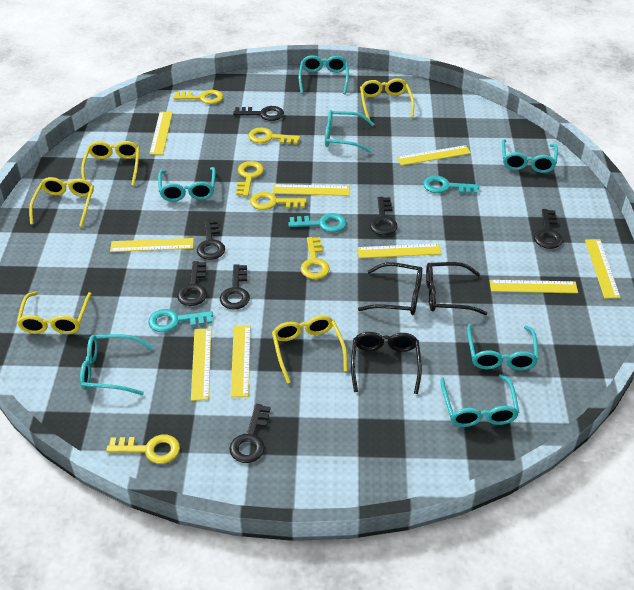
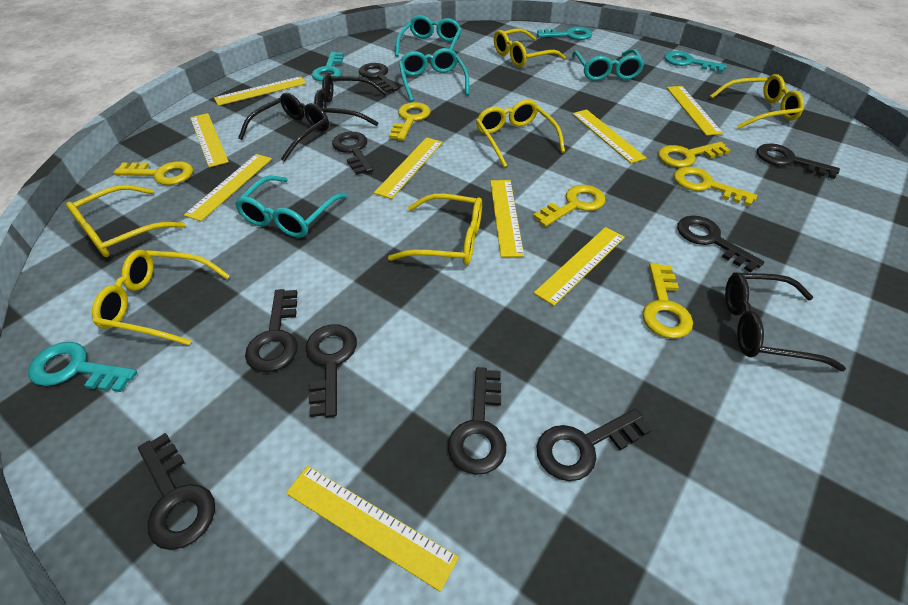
black key: [177,261,207,306] [197,219,225,260] [220,264,250,310] [229,404,270,463] [233,106,284,121] [370,197,398,235] [534,209,563,249] = 7 -> [138,433,215,550] [245,289,298,372] [306,324,357,418] [332,132,373,175] [359,63,399,93] [448,367,506,475] [536,408,651,481] [677,216,764,273] [757,143,840,179] = 9
turquoise glasses: [80,334,153,395] [158,167,216,202] [299,55,349,94] [325,110,374,153] [440,374,519,427] [467,324,539,370] [502,139,558,173] = 7 -> [235,176,347,238] [395,15,462,57] [399,48,469,102] [572,49,645,81] = 4
turquoise key: [148,309,213,332] [288,213,346,232] [423,176,479,194] = 3 -> [28,342,137,392] [312,52,344,82] [537,27,592,40] [664,51,727,73] = 4
yellow glasses: [17,291,91,334] [29,177,94,227] [81,141,140,186] [272,315,348,384] [360,78,414,119] = 5 -> [66,185,185,257] [92,250,230,345] [388,194,482,265] [476,99,565,168] [494,28,566,67] [710,74,804,129] = 6

